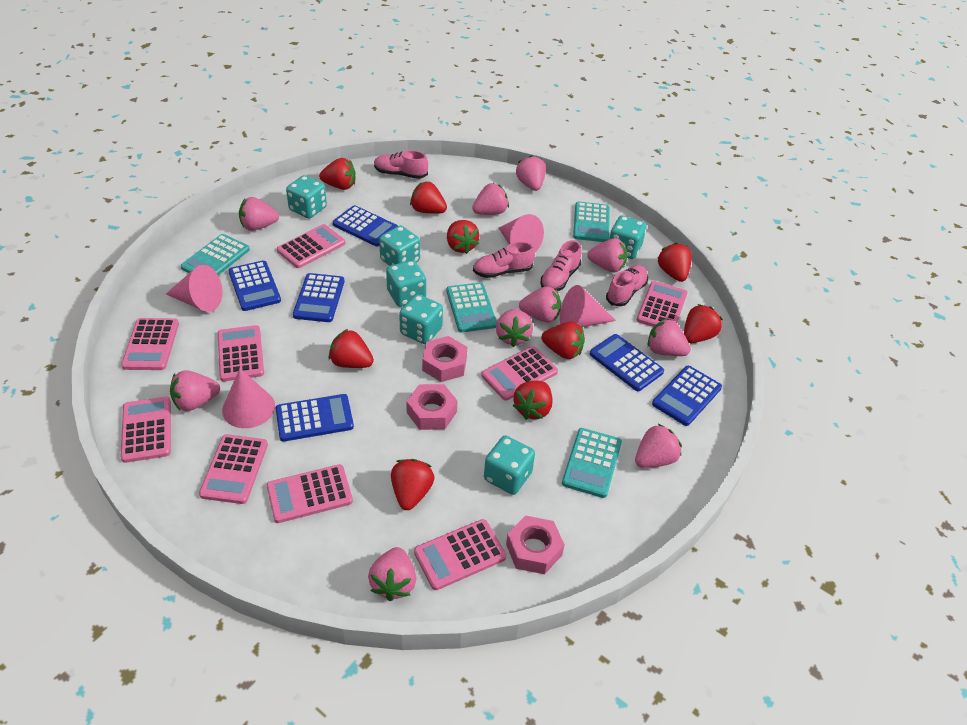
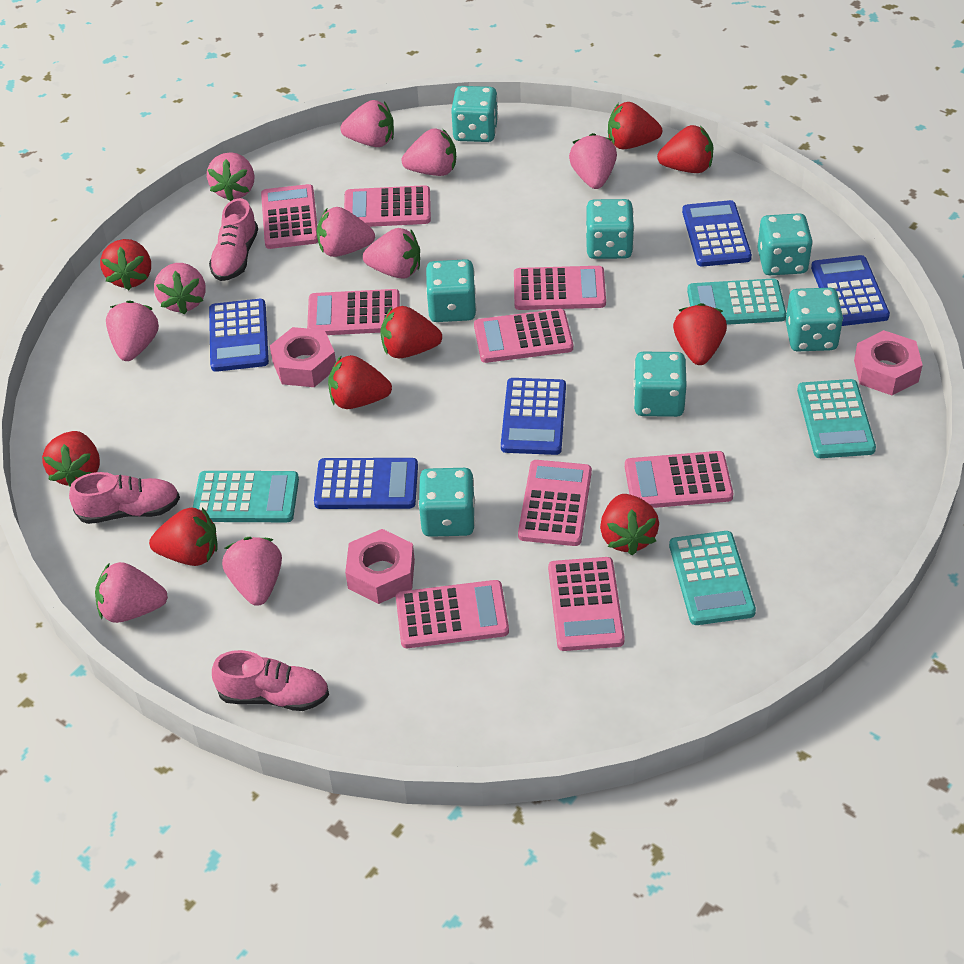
blue calculator: [228,261,281,311] [276,394,354,442] [293,273,345,322] [333,205,398,246] [590,334,664,391] [652,366,722,426] = 6 -> [209,299,269,372] [314,458,418,509] [501,378,566,455] [682,200,752,267] [811,255,890,326] = 5
pink cone: [166,265,223,312] [222,368,275,428] [499,214,544,252] [560,285,616,327] = 4 -> none = 0
pink shoe: [374,150,428,179] [473,242,535,278] [540,240,581,291] [606,265,648,306] = 4 -> [69,472,180,524] [209,198,258,281] [212,650,329,711] = 3
turquoise dice: [286,175,327,219] [379,226,420,266] [386,260,426,307] [399,294,443,344] [484,435,535,495] [609,215,647,259] = 6 -> [418,468,475,537] [426,259,477,322] [451,86,498,142] [586,199,634,259] [633,352,687,417] [757,213,813,275] [786,288,843,352] = 7

